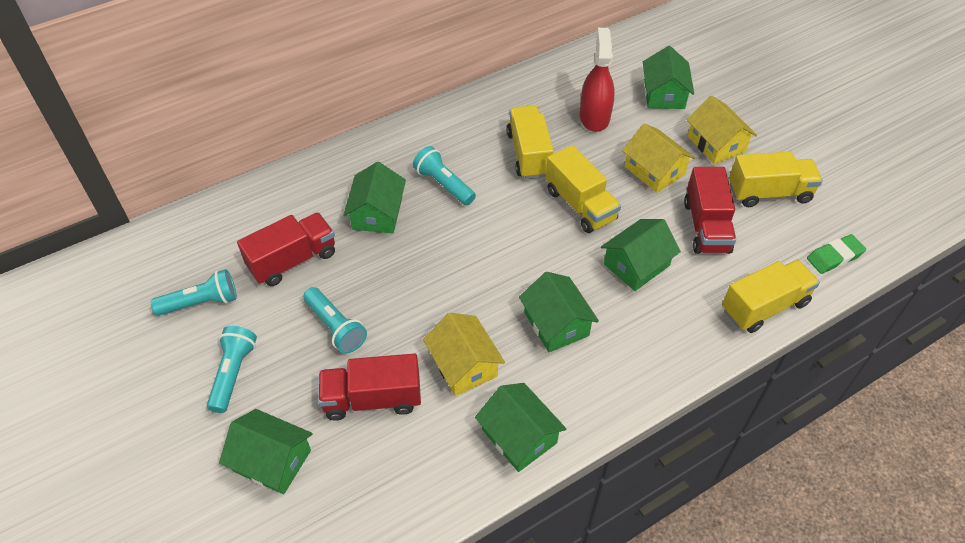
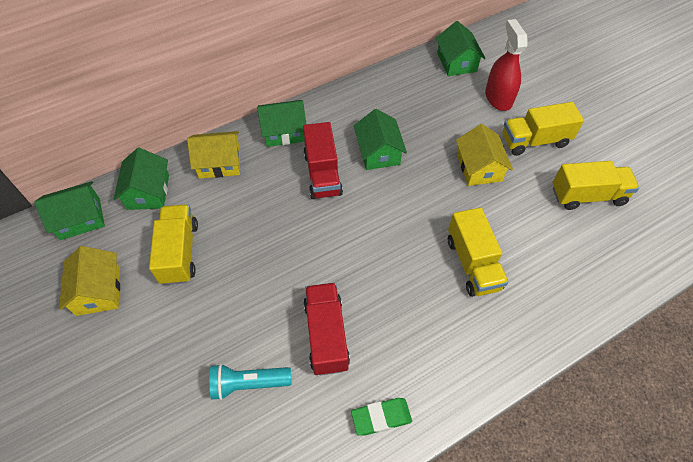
green house: [219,409,313,494] [343,162,406,233] [475,383,566,472] [519,272,599,352] [601,219,681,291] [643,46,694,109] = 6 -> [34,181,105,240] [113,148,169,210] [257,100,307,147] [354,109,407,170] [436,21,485,76] = 5
red truck: [237,212,335,286] [318,353,421,421] [684,167,736,254] = 3 -> [303,122,343,199] [303,283,350,375] = 2
turquoise flashlight: [150,269,237,316] [207,326,257,413] [303,287,367,354] [413,146,476,205] = 4 -> [210,364,291,400] = 1

